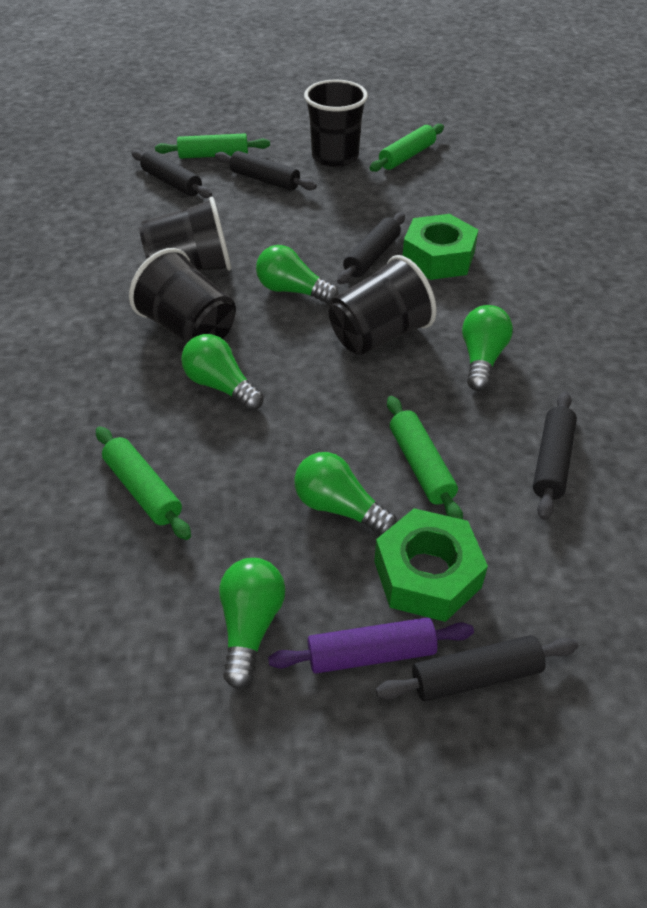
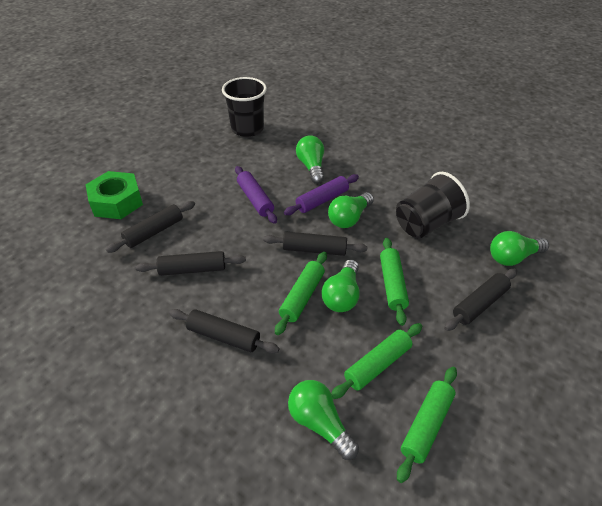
black cup: [129,248,236,344] [139,197,231,271] [304,80,368,167] [329,255,436,355] = 4 -> [222,77,267,137] [396,172,470,238] = 2
green nut: [374,508,488,622] [403,214,478,280] = 2 -> [85,171,143,219] = 1
purple rolling pin: [268,618,474,674] = 1 -> [235,166,277,224] [284,174,359,215] = 2

